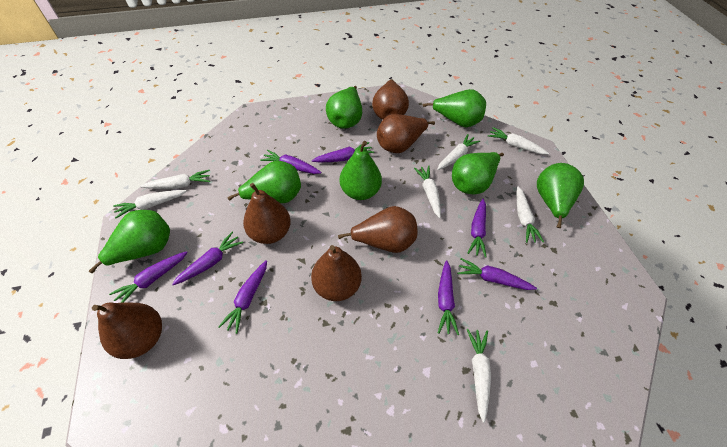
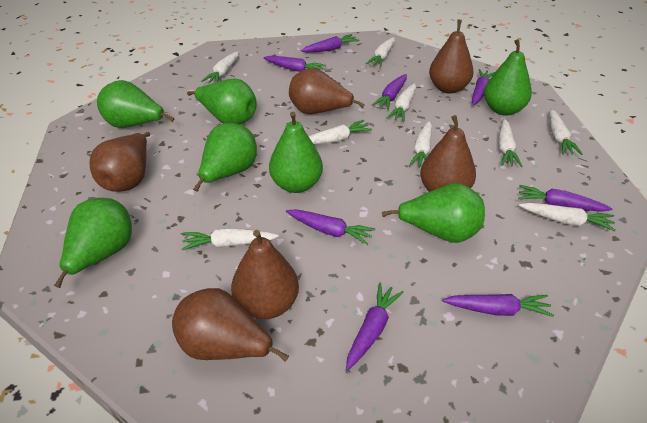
white carrot: [113,190,187,219] [140,170,210,189] [414,165,441,218] [437,134,480,170] [467,329,491,423] [488,127,549,154] [517,186,544,243] = 7 -> [182,228,279,250] [201,51,239,83] [309,120,372,144] [366,37,395,67] [386,83,416,122] [409,121,432,168] [498,119,523,167] [519,203,616,231] [550,109,583,155] = 9

